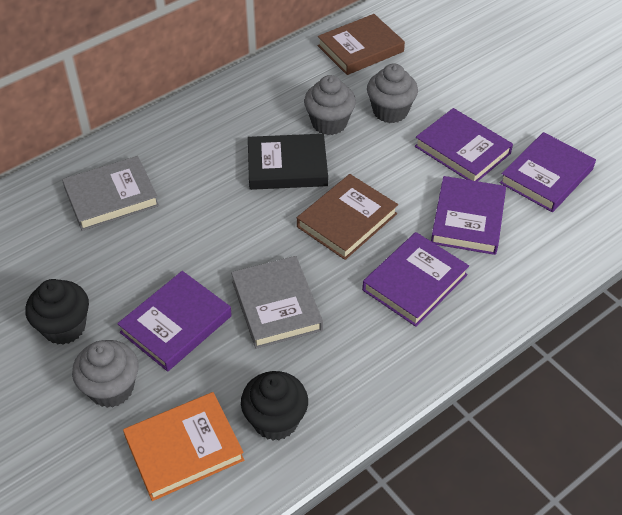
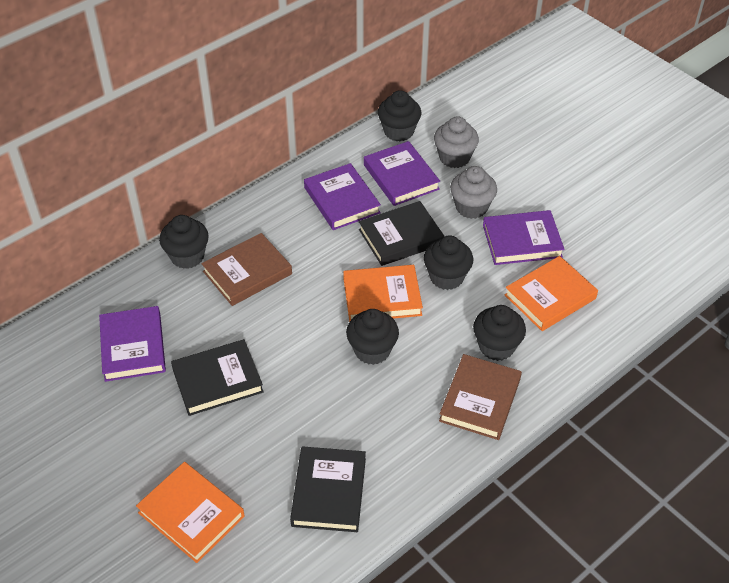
black book: [248,134,328,190] = 1 -> [171,339,264,416] [290,446,366,532] [359,201,444,266] = 3
black cupcake: [25,279,89,345] [241,371,308,441] = 2 -> [159,215,209,269] [346,309,399,365] [378,90,421,141] [424,236,473,290] [473,305,526,361] = 5
grey book: [62,156,159,231] [231,256,323,349] = 2 -> none = 0
grey cupcake: [72,340,139,408] [304,75,356,135] [367,63,418,123] = 3 -> [434,116,479,168] [450,166,497,219] = 2
orange book: [123,392,244,501] = 1 -> [136,462,245,563] [343,265,423,322] [505,256,598,331] = 3
purple book: [117,271,232,371] [362,232,469,327] [415,108,513,181] [431,176,506,255] [500,132,596,212] = 5 -> [99,306,166,382] [304,163,381,230] [364,141,440,206] [483,210,565,265] = 4

